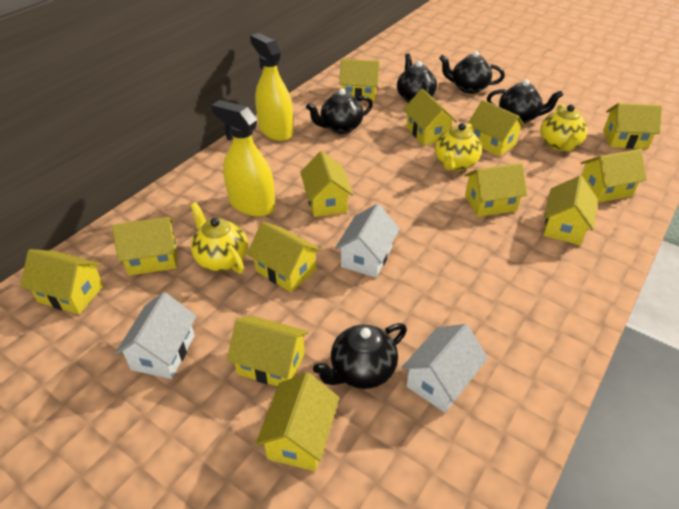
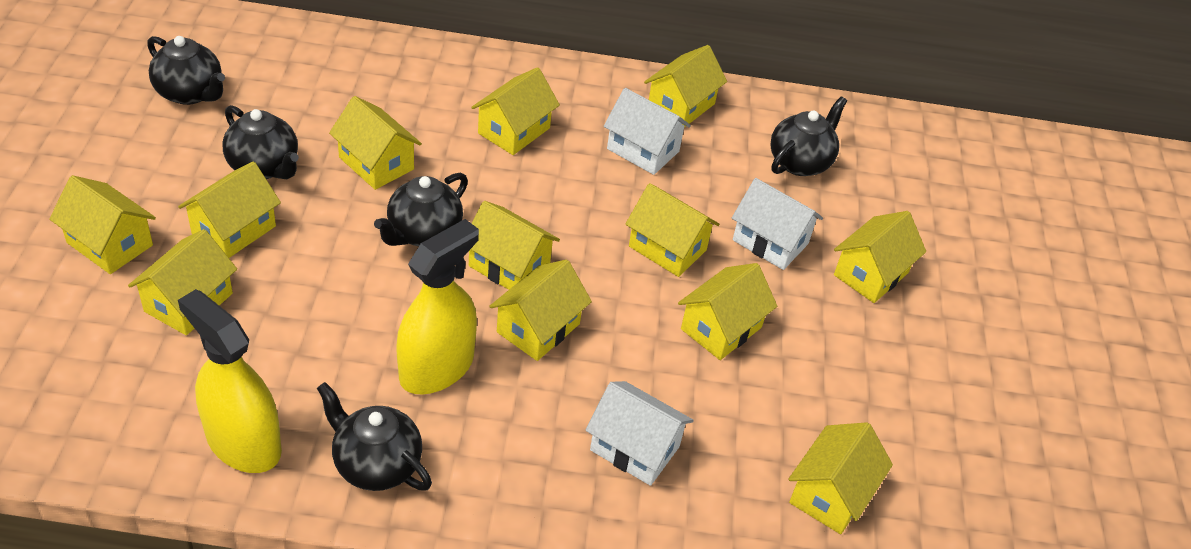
yellow house: [20,249,104,314] [112,217,177,276] [227,316,309,387] [247,222,321,292] [256,372,339,471] [300,151,353,217] [339,59,380,102] [403,88,457,146] [464,163,527,217] [468,100,525,157] [543,176,598,245] [580,149,647,203] [603,103,662,149] = 13 -> [49,175,156,274] [128,229,237,335] [178,161,281,258] [329,96,422,190] [469,201,560,290] [471,67,560,155] [489,259,592,361] [626,183,720,277] [644,45,727,128] [678,263,777,360] [788,422,893,534] [834,211,926,303] = 12
yellow teapot: [190,202,248,274] [435,123,482,171] [540,104,588,151] = 3 -> none = 0

